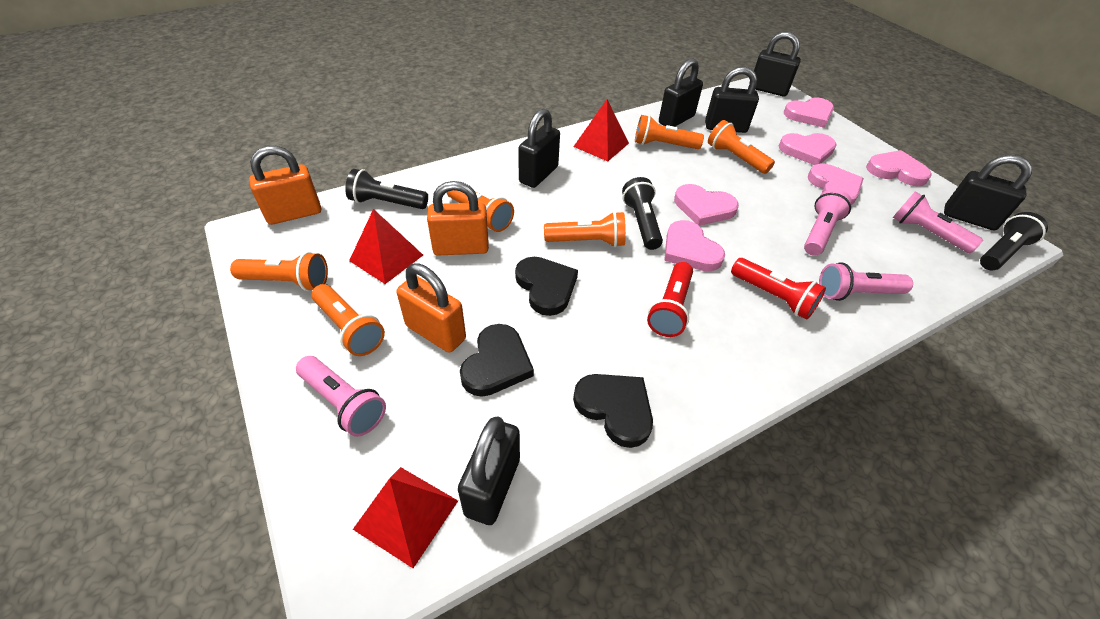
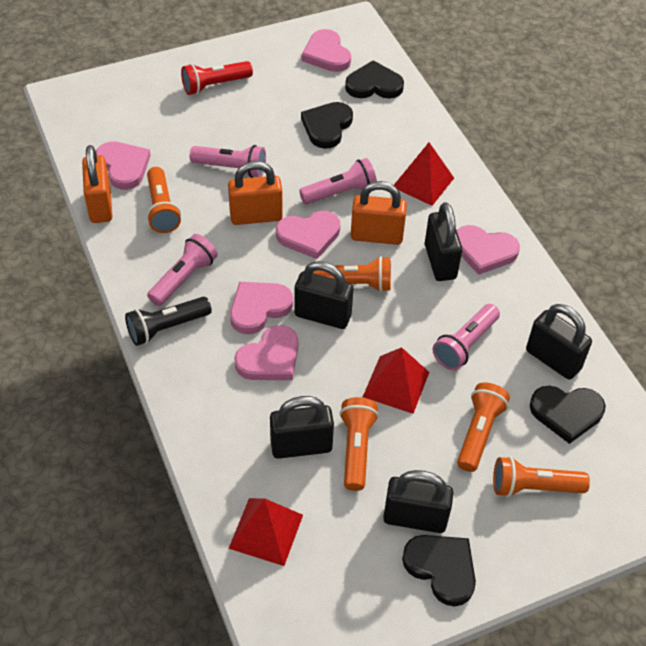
black flashlight: [345,169,428,209] [622,177,663,250] [980,212,1048,270] = 3 -> [125,297,212,346] = 1
black heart: [460,324,534,397] [515,257,578,316] [573,374,653,448] = 3 -> [301,102,353,149] [345,60,404,99] [402,535,476,607] [530,386,606,444] = 4
black padlock: [458,416,520,525] [518,108,560,188] [659,58,703,127] [705,67,759,133] [754,32,801,96] [944,155,1032,230] = 6 -> [270,396,334,459] [294,261,353,329] [383,470,453,533] [425,202,462,281] [526,304,592,380] = 5
orange flashlight: [230,252,328,291] [312,284,385,356] [447,190,514,232] [544,211,626,247] [635,115,704,149] [708,120,775,174] = 6 -> [147,167,181,233] [313,256,391,292] [339,397,379,491] [457,383,510,472] [493,456,590,497] = 5
red flashlight: [647,262,693,337] [731,258,826,320] = 2 -> [181,61,253,95] = 1

